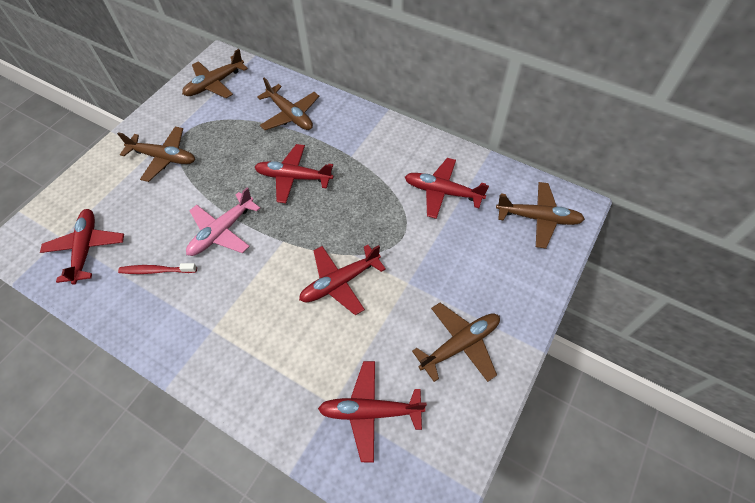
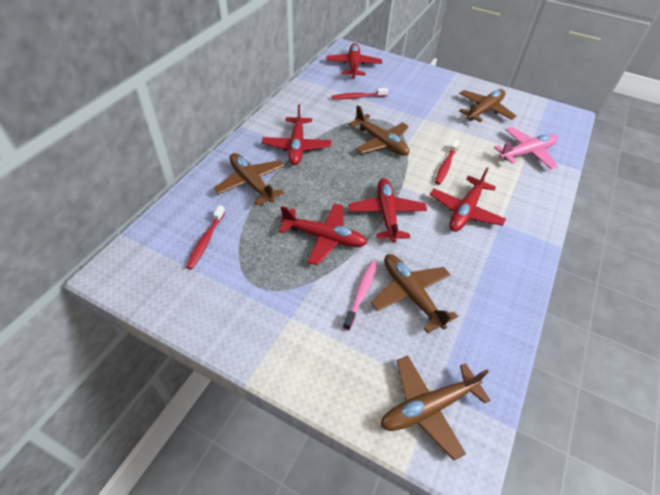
pink toothbrush: none = 0 -> [343,261,377,331] = 1
red toothbrush: [118,263,197,274] = 1 -> [186,205,225,270] [331,88,388,100] [435,140,459,185] = 3

